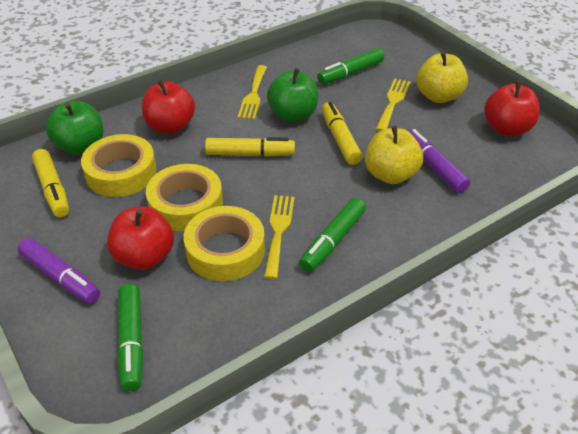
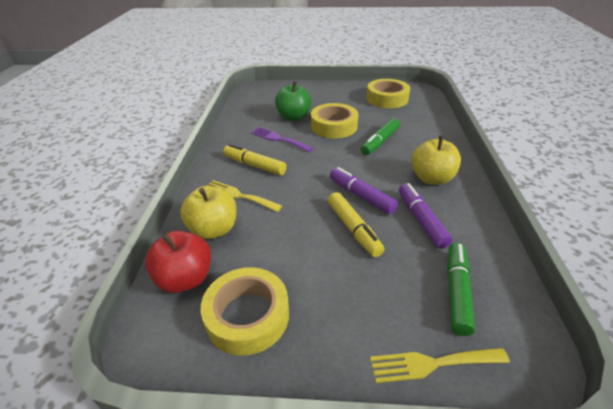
green apple: [46,101,103,155] [267,68,318,122] = 2 -> [275,81,311,121] = 1
green marker: [117,284,143,391] [299,198,366,272] [317,48,384,85] = 3 -> [361,118,400,155] [447,243,475,336] = 2
purple fork: none = 0 -> [251,127,313,152] = 1
red apple: [107,206,174,270] [142,79,195,134] [484,81,540,136] = 3 -> [145,231,211,293] = 1
yellow fork: [237,65,267,120] [264,195,294,279] [376,78,411,131] = 3 -> [207,180,282,212] [370,348,510,383] = 2
yellow marker: [32,149,69,217] [205,137,295,157] [322,102,362,165] = 3 -> [223,144,287,175] [328,192,384,257] = 2

